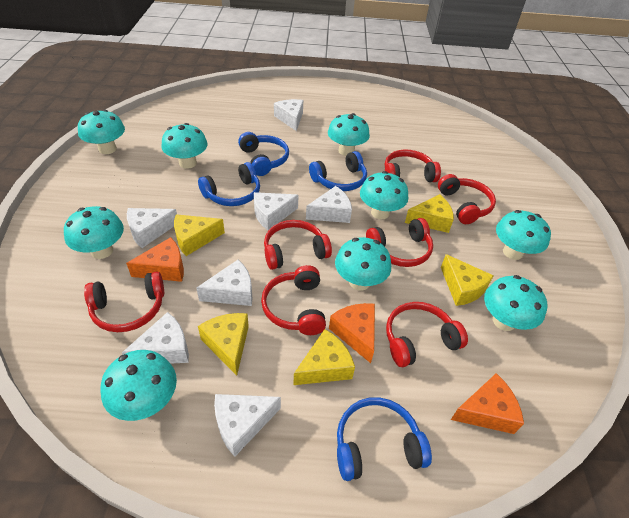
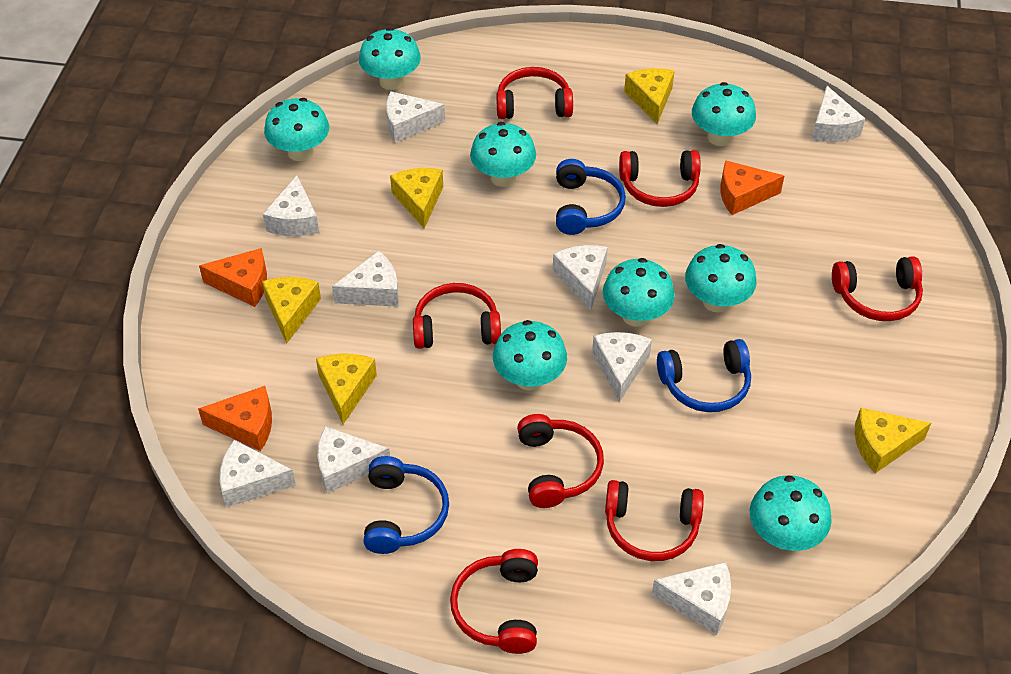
blue headphones: [198,162,260,206] [238,132,289,176] [309,151,367,191] [337,397,432,481] = 4 -> [364,456,449,554] [556,159,626,235] [657,339,751,412] = 3
turquoise mushroom: [64,206,124,259] [78,109,125,154] [101,350,177,421] [161,123,208,169] [328,113,370,156] [335,237,391,290] [360,171,408,219] [484,275,547,331] [496,210,551,260] = 9 -> [264,98,329,161] [359,28,421,90] [470,122,536,187] [493,320,567,391] [603,258,675,327] [685,244,757,313] [692,82,756,146] [750,475,832,551] = 8
white cheese: [122,312,189,364] [127,208,177,248] [196,260,252,306] [214,394,281,457] [254,192,299,230] [274,99,303,131] [306,186,352,223] = 7 -> [220,440,296,508] [263,175,319,236] [318,426,390,493] [332,251,399,307] [386,91,445,143] [553,245,608,310] [592,332,652,402] [652,562,731,635] [812,86,865,142] = 9

